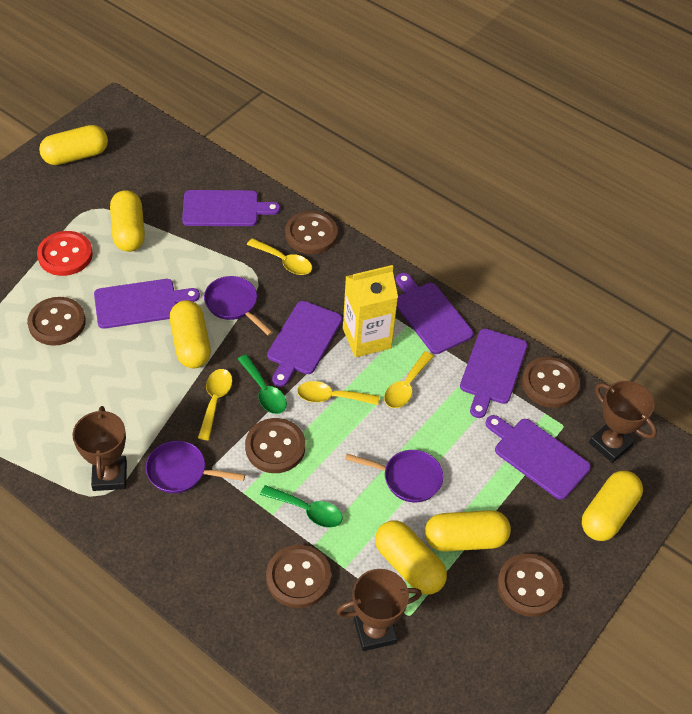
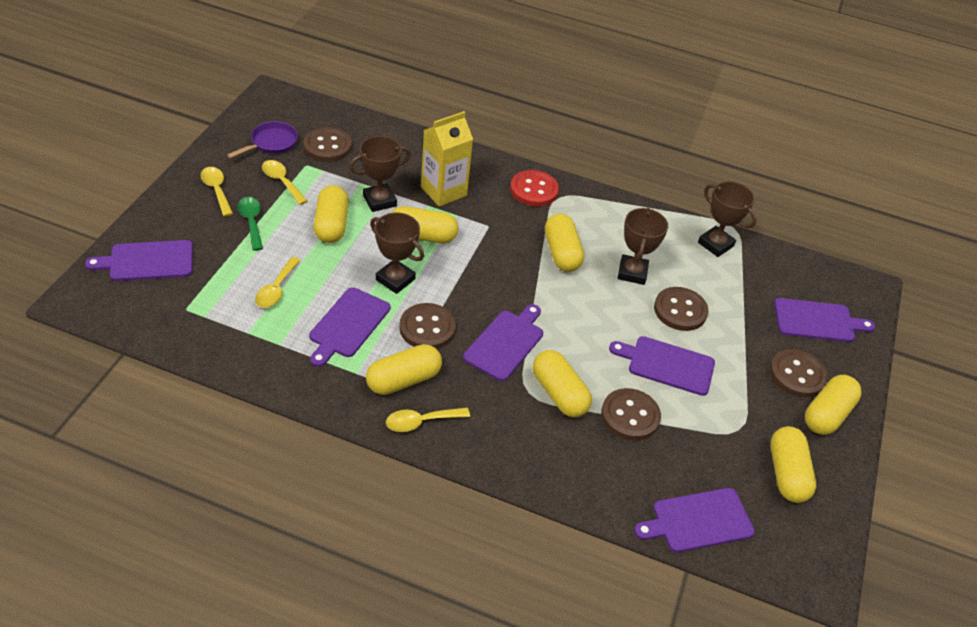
brown button: [27,297,86,346] [245,418,305,473] [266,545,331,608] [285,211,338,254] [497,553,563,617] [522,357,580,408] = 6 -> [303,127,352,162] [400,303,456,349] [601,388,661,441] [654,287,708,331] [770,349,828,397] = 5
brown trophy: [73,406,127,491] [337,569,422,651] [589,381,657,463] = 3 -> [349,136,411,212] [370,213,424,294] [618,208,668,285] [698,181,757,257] = 4
green spoon: [238,354,287,414] [260,485,343,528] = 2 -> [237,197,263,251] = 1
purple pan: [146,441,245,493] [204,276,273,336] [345,450,443,502] = 3 -> [227,121,298,158] = 1
yellow capsule: [39,125,108,165] [110,190,145,252] [170,300,211,368] [375,520,447,594] [425,510,511,552] [582,471,643,541] = 6 -> [314,185,349,243] [366,344,442,395] [392,206,459,243] [533,350,592,417] [545,214,584,272] [770,426,816,503] [805,375,862,435] = 7

